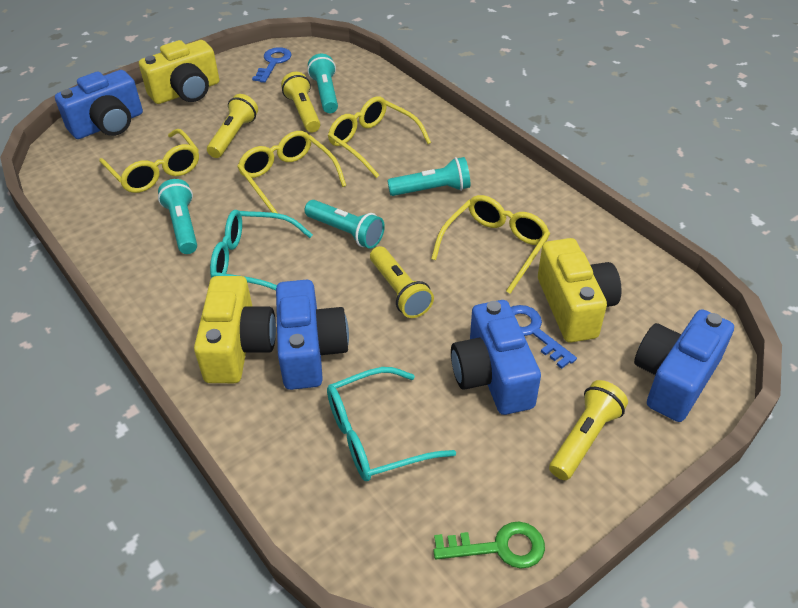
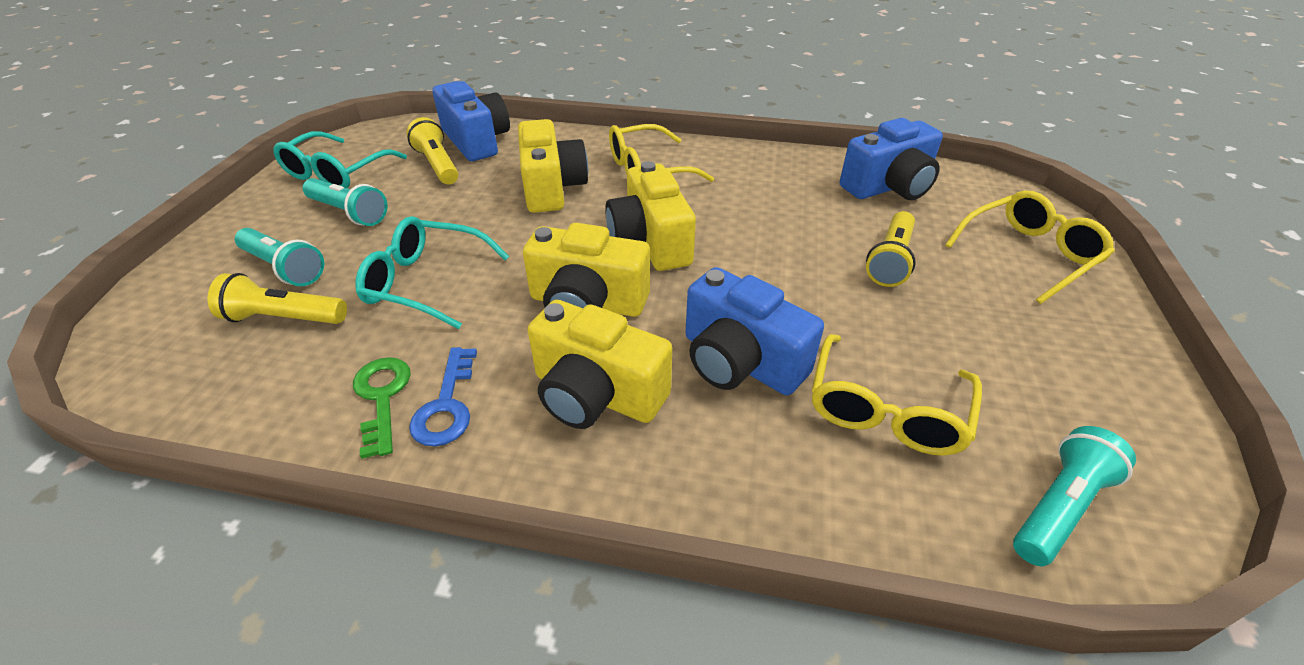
blue camera: [55,70,143,139] [276,280,349,390] [451,300,541,415] [634,309,734,422] = 4 -> [432,81,510,161] [685,267,824,395] [840,118,943,200] = 3
blue key: [252,47,291,83] [511,305,577,369] = 2 -> [409,347,477,446] = 1
turquoise flashlight: [158,179,197,254] [305,200,385,249] [307,54,338,113] [387,157,470,196] = 4 -> [235,228,324,286] [303,178,388,226] [1013,426,1136,566] = 3
yellow camera: [139,40,219,104] [194,276,276,383] [538,238,622,343] = 3 -> [518,119,588,213] [523,223,650,317] [528,300,672,429] [605,161,696,271] = 4
yellow flashlight: [207,94,258,158] [281,72,320,132] [370,246,434,318] [549,380,628,480] = 4 -> [208,273,347,324] [406,117,459,184] [866,211,916,287] = 3
yellow glasses: [99,129,199,193] [237,131,346,213] [328,96,431,178] [431,195,550,294] = 4 -> [609,124,714,182] [812,334,982,456] [945,191,1115,304] = 3

